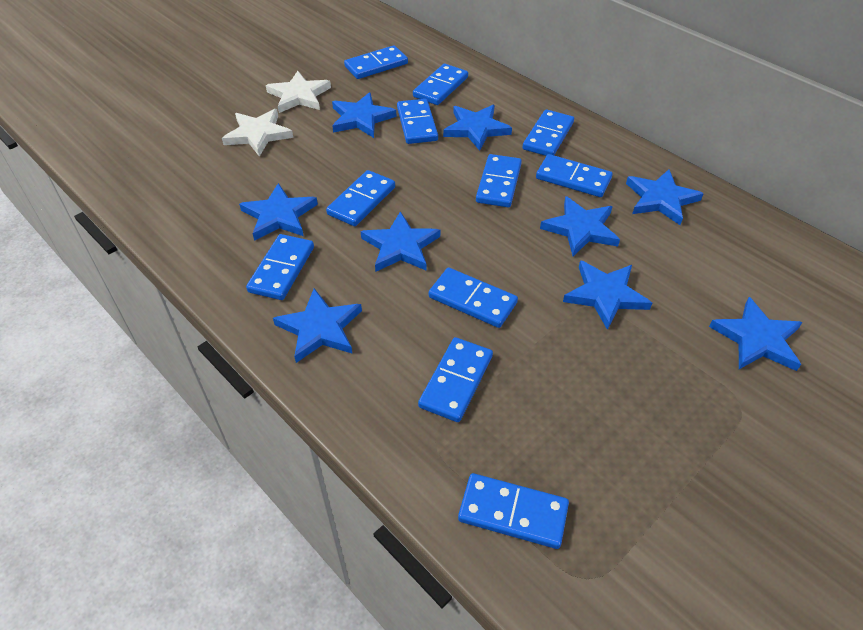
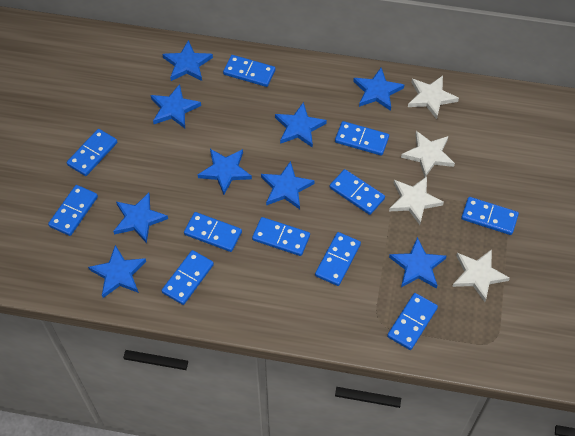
white star: [222,109,293,157] [266,71,331,113] = 2 -> [389,176,444,225] [401,131,455,177] [408,76,459,119] [452,249,510,302] = 4

